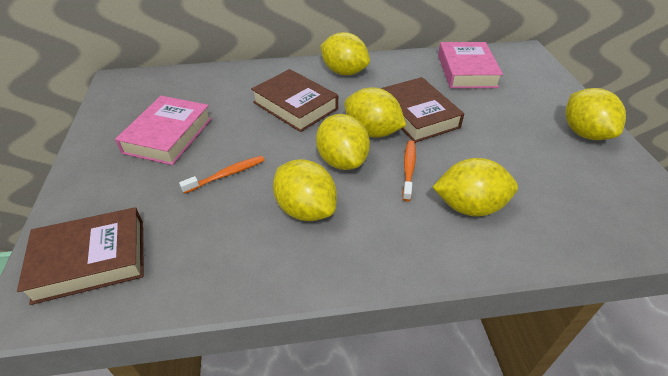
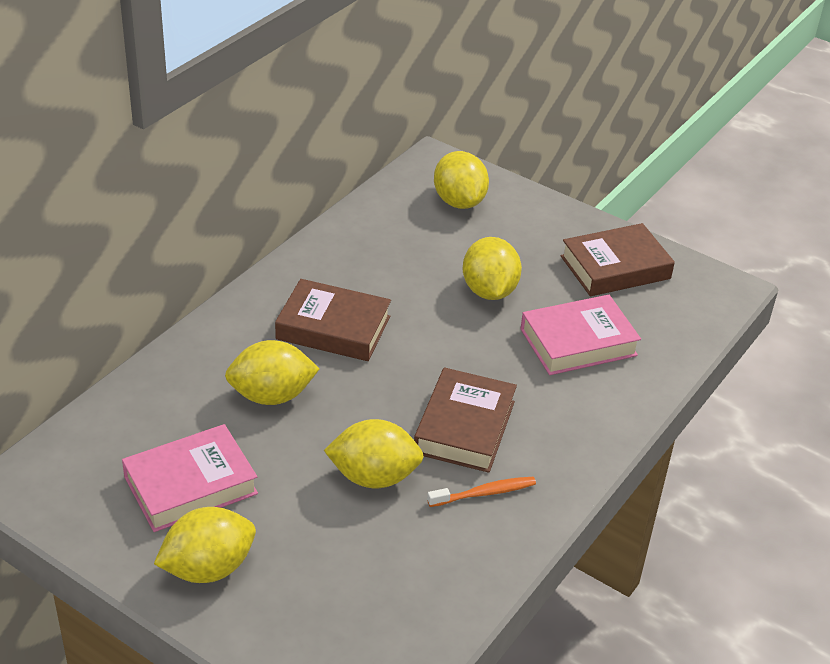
orange toothbrush: [179,156,265,194] [402,140,416,201] = 2 -> [427,477,536,507] = 1
yellow lemon: [273,159,337,221] [316,114,370,170] [320,32,370,75] [344,87,406,138] [433,158,518,217] [565,88,626,140] = 6 -> [154,507,256,583] [225,340,320,405] [324,419,424,488] [434,151,489,209] [463,237,522,300] = 5

